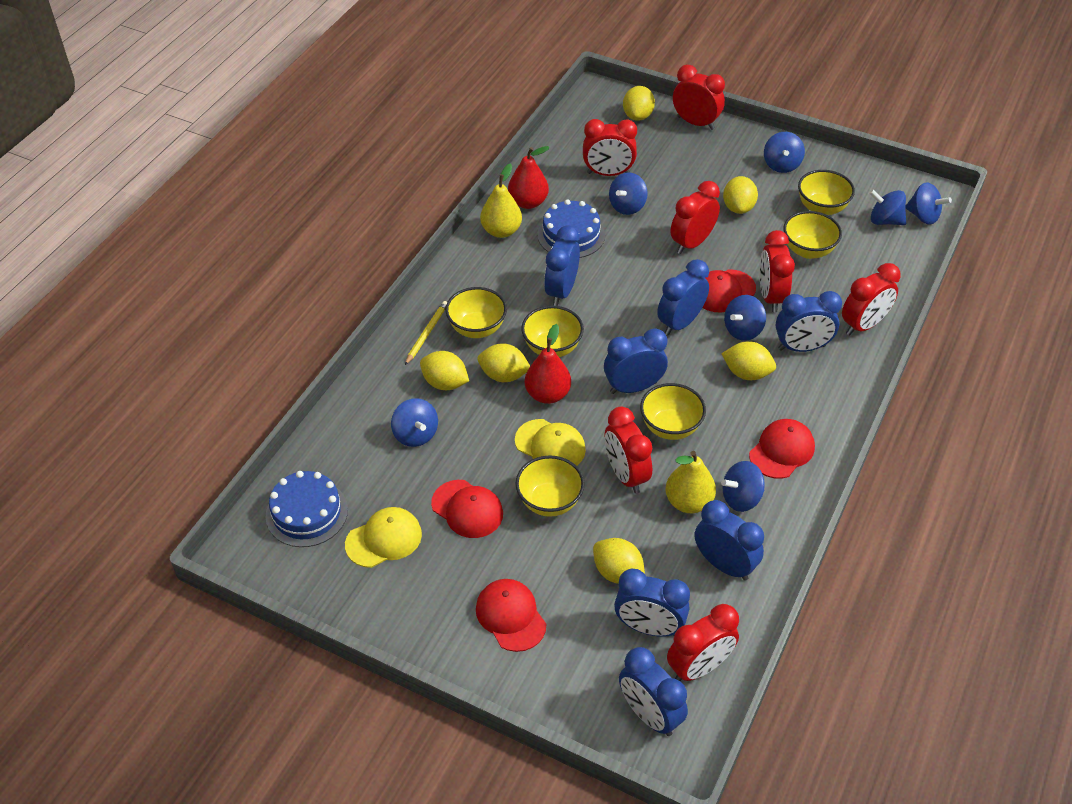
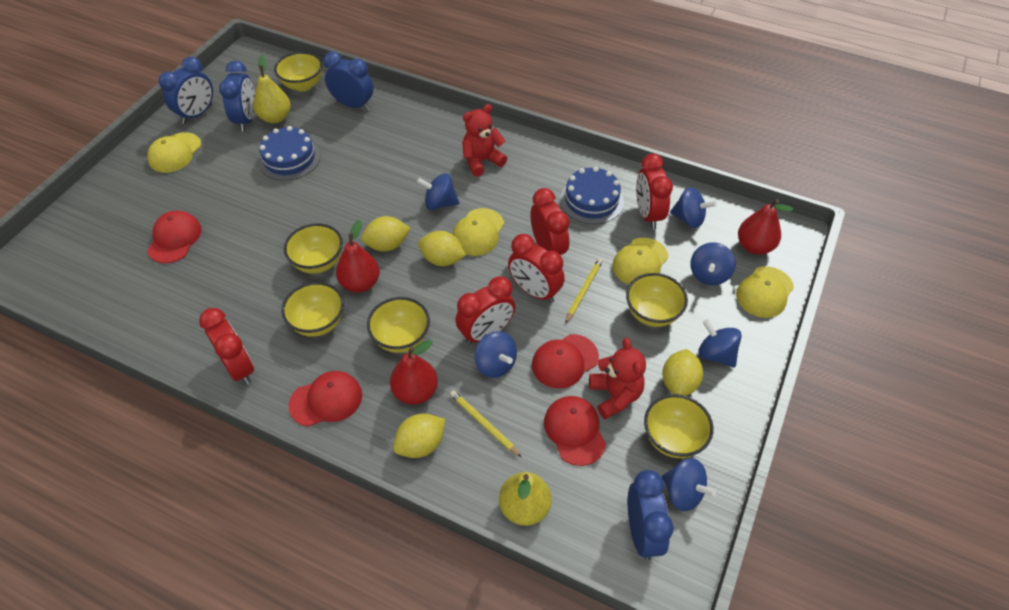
blue clock: [544,225,580,306] [604,328,668,394] [614,569,690,637] [619,647,688,736] [657,259,709,336] [695,500,764,581] [776,291,842,352] = 7 -> [159,57,213,124] [219,61,255,132] [323,52,373,111] [628,470,674,560] = 4
blue spinning top: [391,398,438,447] [609,172,648,215] [721,461,765,512] [724,295,766,341] [764,132,805,173] [869,189,906,225] [905,183,952,225] = 7 -> [417,173,459,210] [475,331,517,378] [662,458,716,511] [670,187,717,228] [690,242,736,285] [698,319,742,368] = 6
red clock: [583,119,637,176] [605,407,652,494] [667,604,739,681] [671,181,720,254] [673,65,725,130] [760,230,795,312] [842,263,900,336] = 7 -> [199,308,254,385] [455,276,515,345] [508,234,565,303] [531,188,570,255] [636,154,673,229] = 5
red pear: [508,146,550,209] [525,324,571,404] = 2 -> [336,220,380,292] [390,340,438,405] [738,199,793,255] = 3
red teddy bear: none = 0 -> [462,104,507,177] [589,338,646,419] = 2
yellow cap: [345,507,422,568] [515,419,586,466] = 2 -> [147,132,201,173] [452,208,504,256] [612,238,668,285] [736,266,794,318] = 4
yellow lemon: [420,351,469,390] [477,343,530,382] [593,538,645,584] [623,86,655,121] [721,341,776,380] [723,176,758,214] = 6 -> [361,216,410,251] [393,414,446,458] [418,231,466,266] [662,349,703,396] = 4
yellow pencil: [405,301,447,365] = 1 -> [450,390,521,457] [565,258,603,324] = 2

